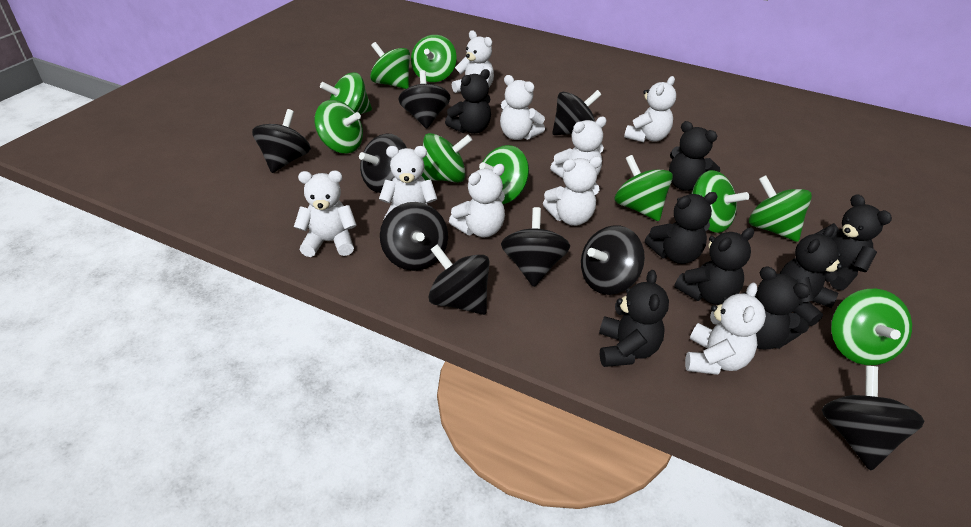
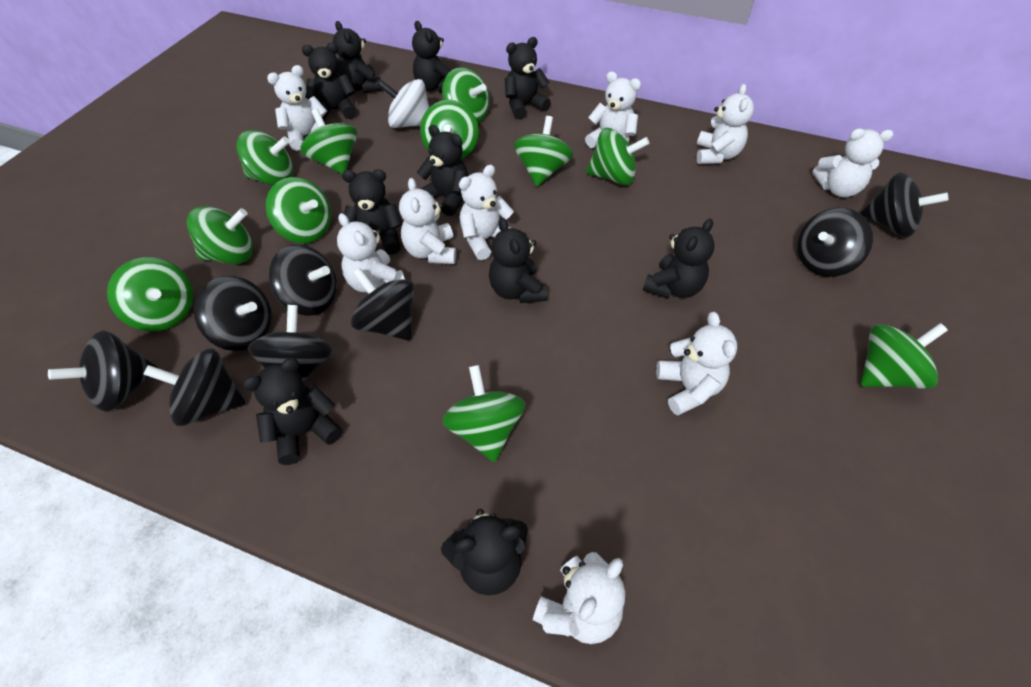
black spinning top: [252,109,311,173] [359,133,407,193] [380,202,448,271] [398,70,451,129] [428,244,490,315] [501,207,570,287] [552,90,602,135] [581,225,645,295] [822,366,924,471] = 9 -> [48,330,158,412] [143,348,245,426] [194,276,272,351] [248,305,332,382] [269,245,337,316] [351,268,414,340] [797,208,873,277] [860,172,948,238] = 8
black teddy bear: [445,69,491,134] [599,270,669,367] [645,192,718,264] [669,121,720,191] [674,228,754,305] [743,266,810,349] [779,225,843,326] [815,194,892,290] = 8 -> [242,358,342,465] [302,43,356,121] [333,21,383,93] [341,169,402,255] [412,21,452,92] [417,125,468,216] [441,509,528,596] [489,218,547,303] [505,37,551,119] [643,219,714,299] = 10
green spinning top: [314,100,363,153] [320,72,372,114] [370,42,410,89] [411,35,457,82] [421,133,472,182] [479,145,529,204] [614,155,673,221] [691,170,749,233] [749,175,812,242] [831,289,912,365] = 10 -> [107,257,193,331] [187,206,253,264] [236,130,293,186] [266,177,331,243] [300,109,357,174] [420,100,479,159] [442,67,490,123] [442,365,526,462] [514,116,573,186] [586,128,650,185] [861,323,948,389] = 11
white spinning top: none = 0 -> [378,79,429,128] = 1

